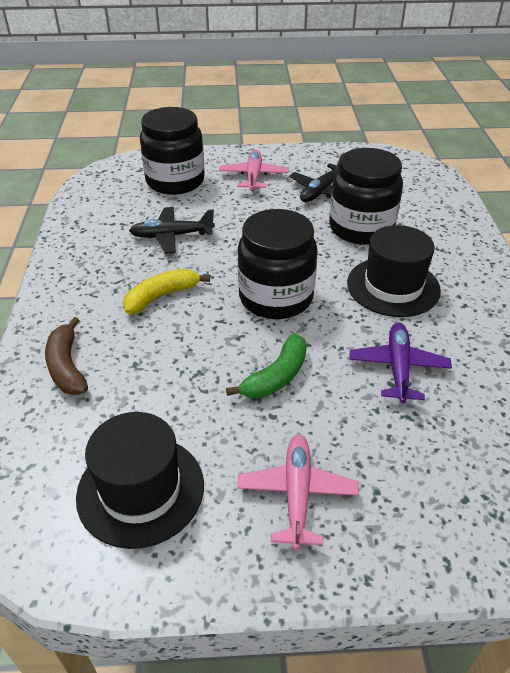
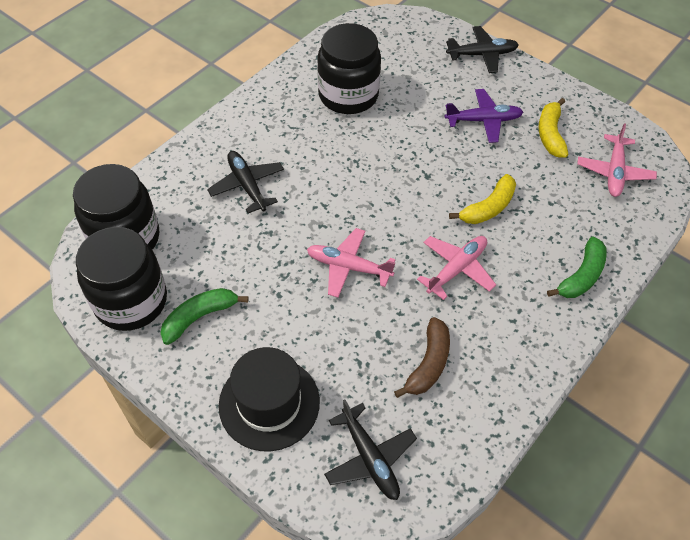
black hat: [76,412,204,549] [347,225,441,317] = 2 -> [219,347,320,451] = 1
black plane: [129,207,215,254] [289,153,344,202] = 2 -> [207,151,284,213] [324,400,417,500] [446,26,519,73] = 3
green banana: [226,333,307,398] = 1 -> [160,288,249,345] [547,236,607,298] = 2
pink plane: [219,149,289,191] [237,434,359,550] = 2 -> [307,228,396,298] [417,236,496,300] [577,123,657,197] = 3
yellow banana: [123,268,210,314] = 1 -> [449,174,516,224] [538,98,569,158] = 2

